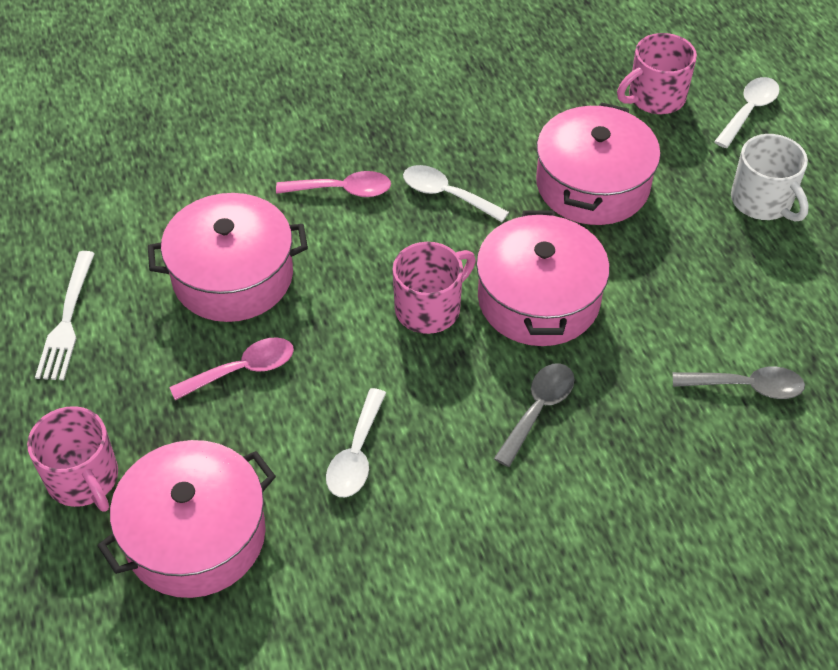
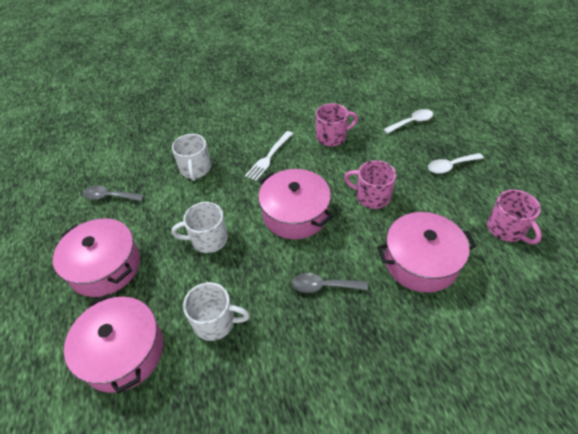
pink spoon: [169,337,294,400] [276,171,391,197] = 2 -> none = 0
white mug: [731,134,809,222] = 1 -> [172,134,211,181] [172,202,228,253] [183,282,250,341] = 3
white spoon: [326,388,386,497] [403,165,509,222] [714,77,780,148] = 3 -> [383,109,433,134] [428,153,484,174] = 2

